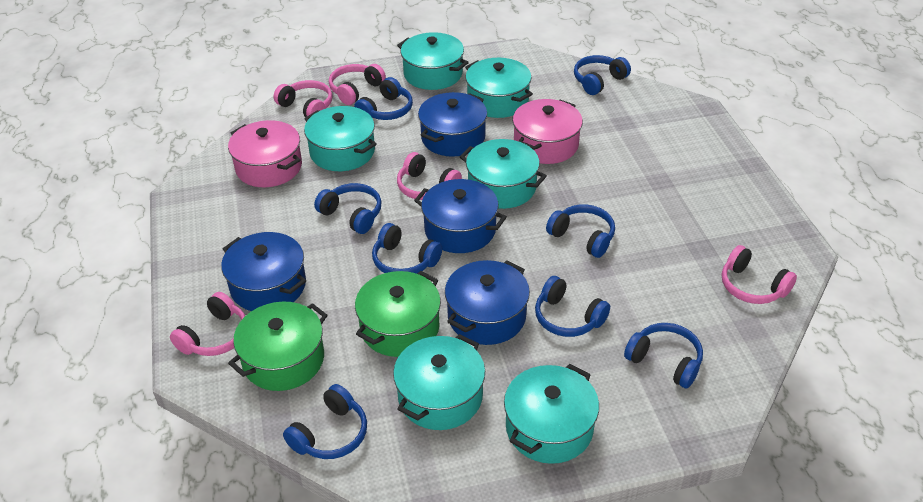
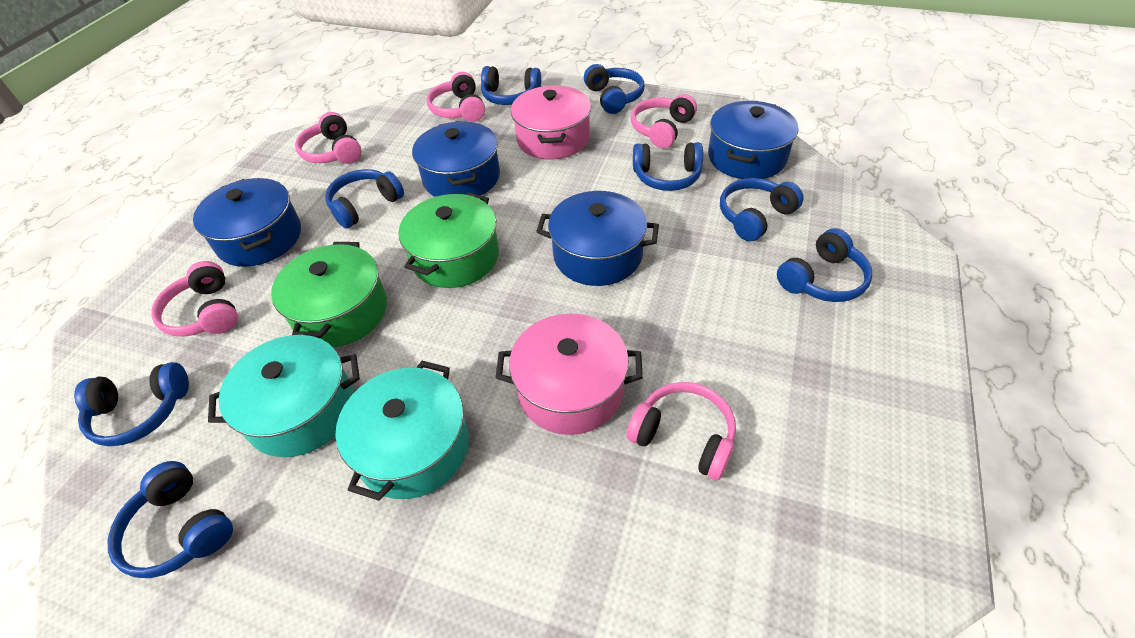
turquoise pot: [304,106,377,171] [393,334,485,430] [397,32,469,90] [460,139,547,209] [465,58,533,118] [504,364,599,464] = 6 -> [208,335,360,457] [335,361,469,501] = 2

